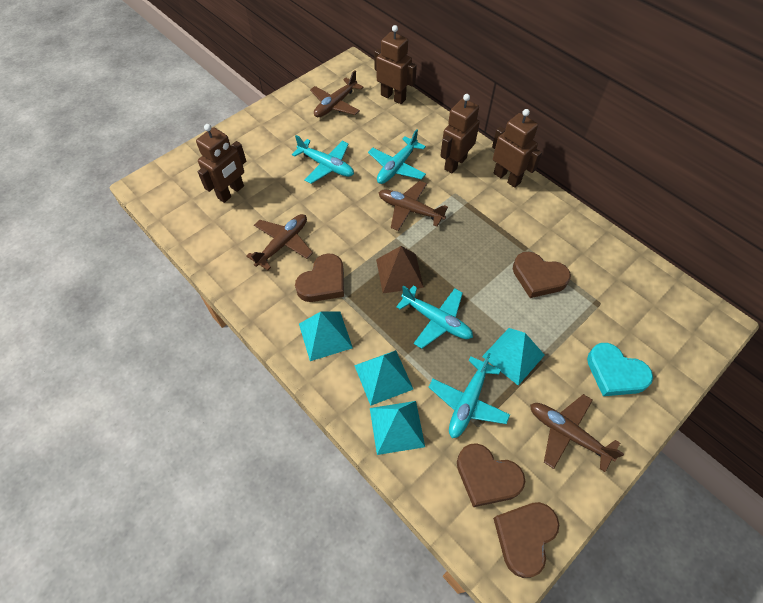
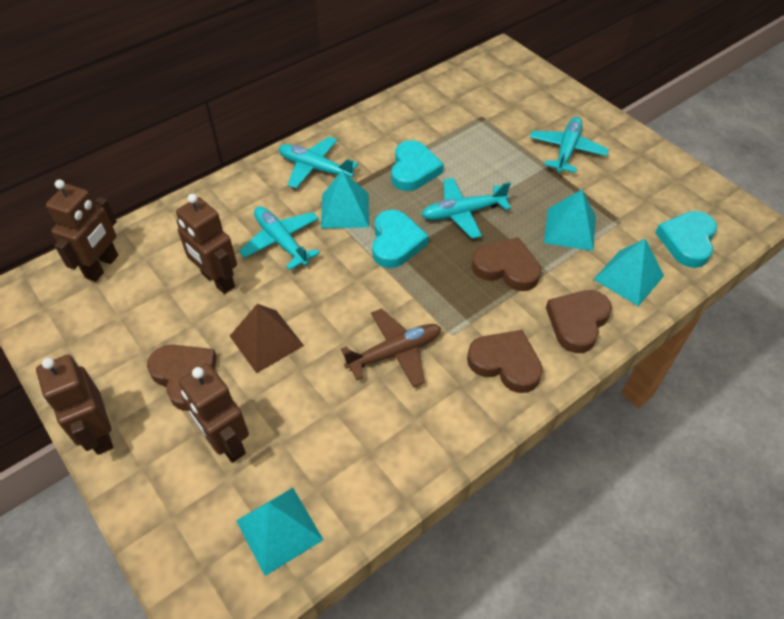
brown plane: [246,214,313,270] [310,70,364,117] [378,181,448,231] [530,394,624,472] = 4 -> [341,308,441,387] = 1
turquoise heart: [587,343,653,396] = 1 -> [372,210,429,268] [391,140,444,191] [655,211,717,268] = 3

